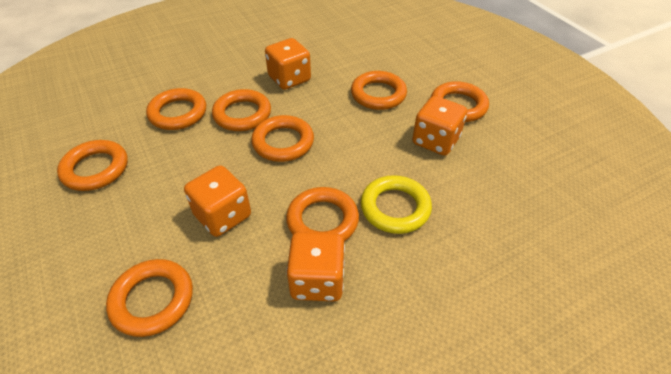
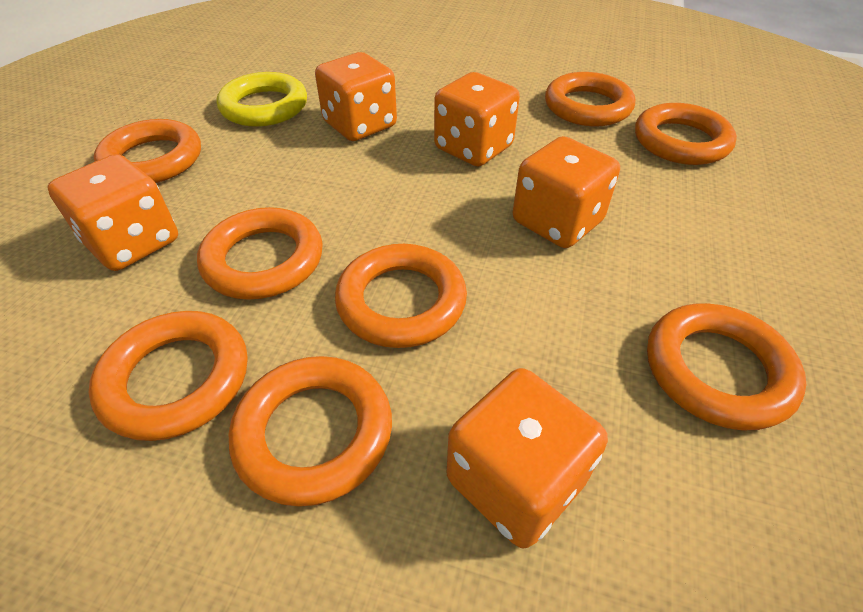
orange dice: [184,165,251,237] [265,38,311,90] [286,232,345,301] [412,96,467,156] = 4 -> [47,154,178,271] [315,52,397,141] [434,72,520,167] [447,368,608,549] [513,136,620,248] = 5

